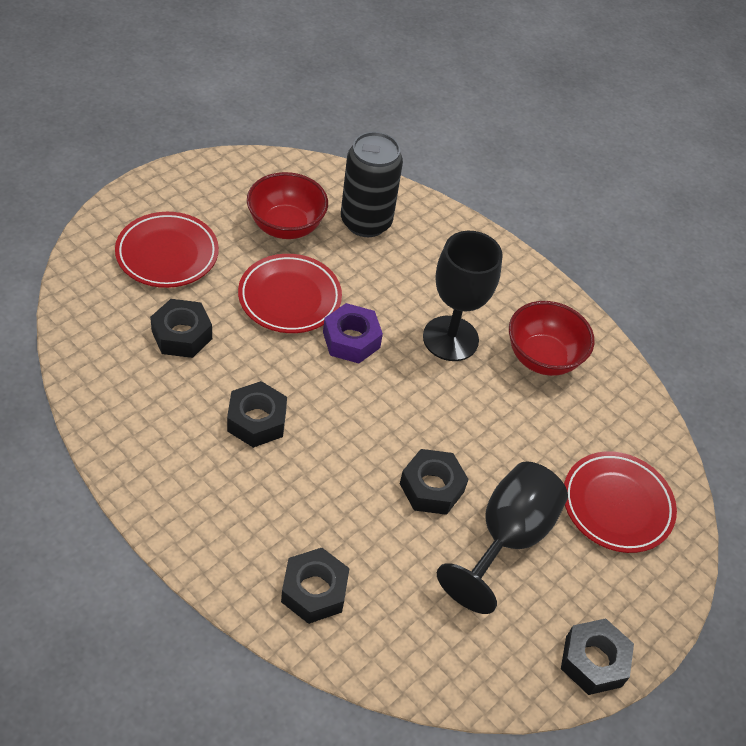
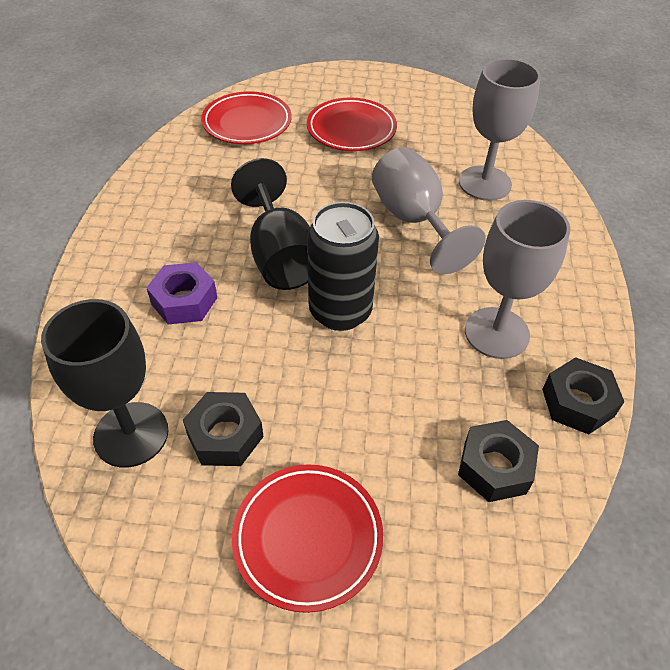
black nut: [150,299,212,358] [227,381,287,448] [281,548,350,624] [400,449,469,515] [561,618,634,695] = 5 -> [183,392,264,466] [458,420,539,502] [542,357,624,435] = 3
grey goblet: none = 0 -> [372,147,485,274] [459,58,541,201] [465,200,570,359] = 3
red bowl: [247,172,328,239] [509,301,594,376] = 2 -> none = 0

